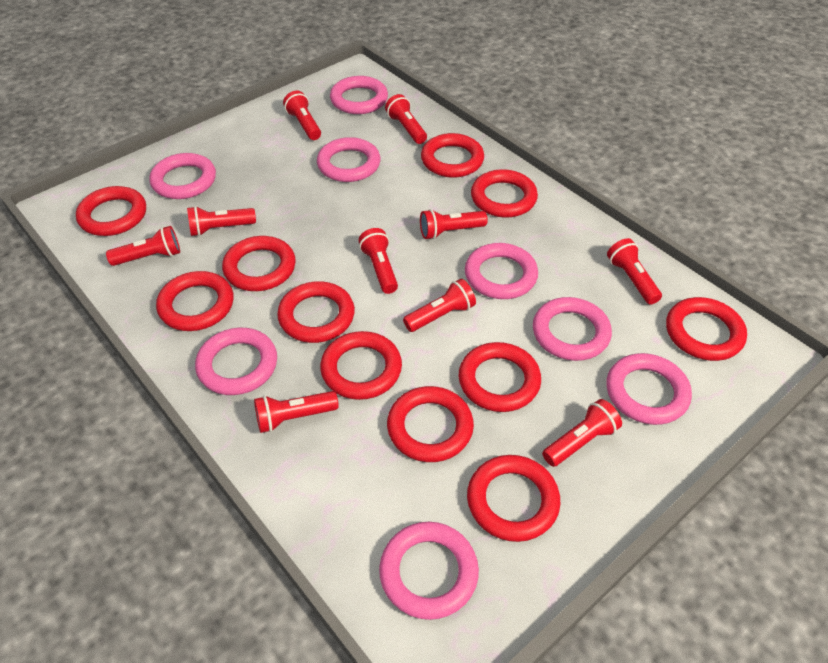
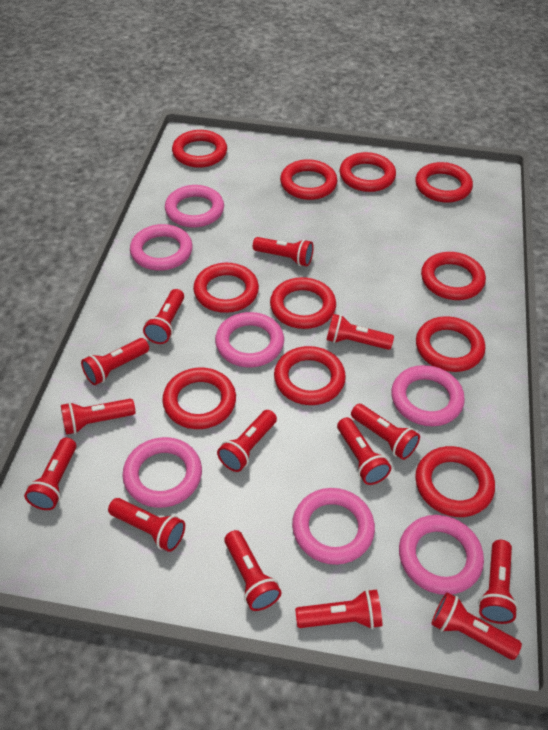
pink ring: [149,153,216,199] [195,328,277,395] [317,137,380,182] [330,76,388,114] [379,522,479,620] [465,243,538,299] [533,297,612,361] [606,353,692,425] = 8 -> [122,437,202,508] [130,224,193,271] [165,185,224,228] [215,312,284,367] [292,488,375,565] [391,365,465,426] [399,515,484,595] = 7
red flashlight: [106,226,180,266] [187,206,256,236] [254,391,339,433] [283,91,321,140] [358,228,398,294] [385,94,427,144] [403,279,476,332] [420,209,488,239] [542,399,622,467] [607,238,662,305] = 10 -> [24,438,76,510] [61,399,135,435] [81,338,149,385] [108,498,185,552] [143,289,184,344] [217,410,277,472] [224,530,282,611] [253,237,314,266] [295,589,382,629] [326,314,394,350] [337,417,391,485] [351,404,420,460] [431,592,522,660] [478,540,518,624] = 14

